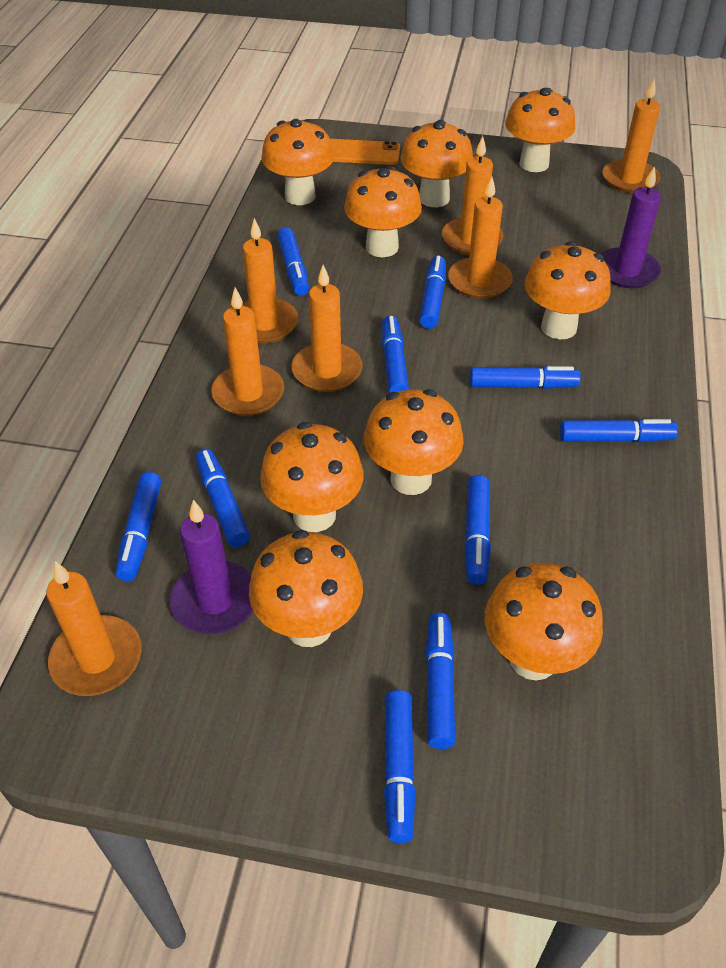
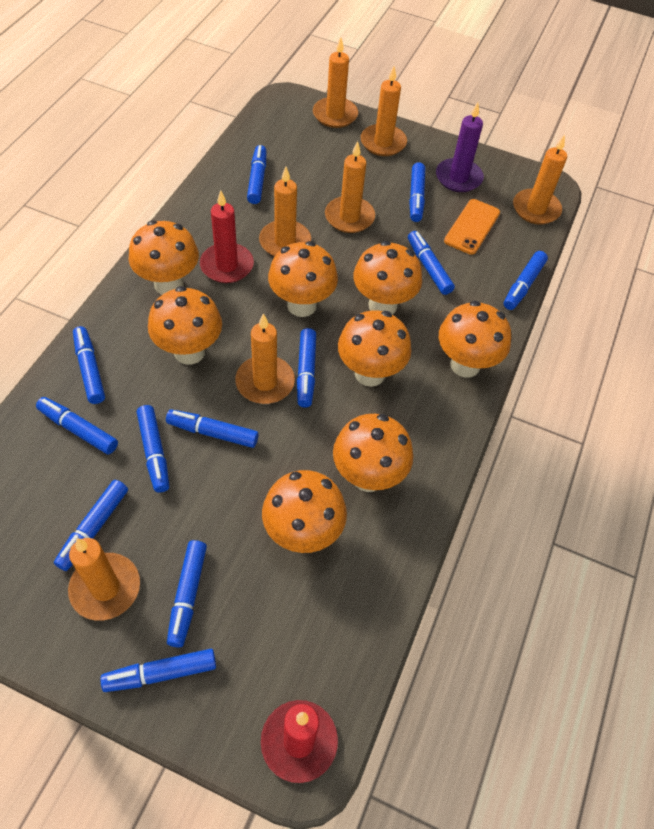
blue marker: [115,472,161,581] [196,449,250,547] [277,227,309,296] [382,316,409,393] [384,690,416,843] [419,256,446,329] [426,613,455,749] [465,475,491,585] [470,366,581,389] [560,419,678,443] = 10 -> [36,397,118,454] [54,480,128,571] [73,326,105,404] [100,649,216,692] [137,405,169,493] [166,409,259,448] [167,540,207,647] [247,145,266,204] [297,328,316,408] [408,231,455,295] [409,162,425,222] [504,251,548,310] = 12
orange mushroom: [249,530,363,647] [260,422,364,532] [261,119,334,205] [344,166,422,257] [364,389,464,495] [400,120,473,207] [485,563,603,680] [505,88,575,172] [525,241,611,339] = 9 -> [129,220,199,295] [148,286,222,365] [262,470,347,553] [268,241,338,317] [333,414,413,492] [338,310,411,387] [353,241,422,315] [439,301,511,378] = 8
purple candle: [170,500,253,634] [601,166,661,289] = 2 -> [436,102,484,192] = 1
red candle: none = 0 -> [200,191,254,283] [261,700,338,783] = 2

